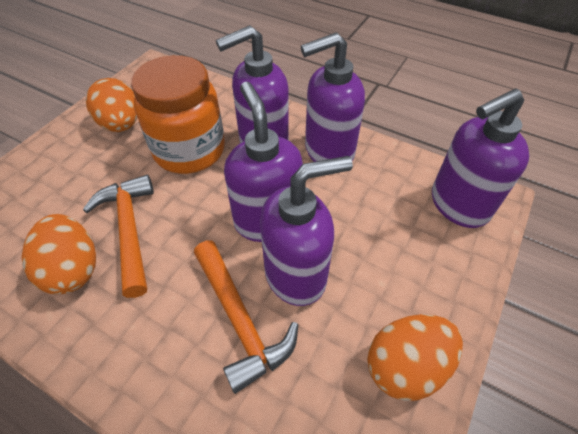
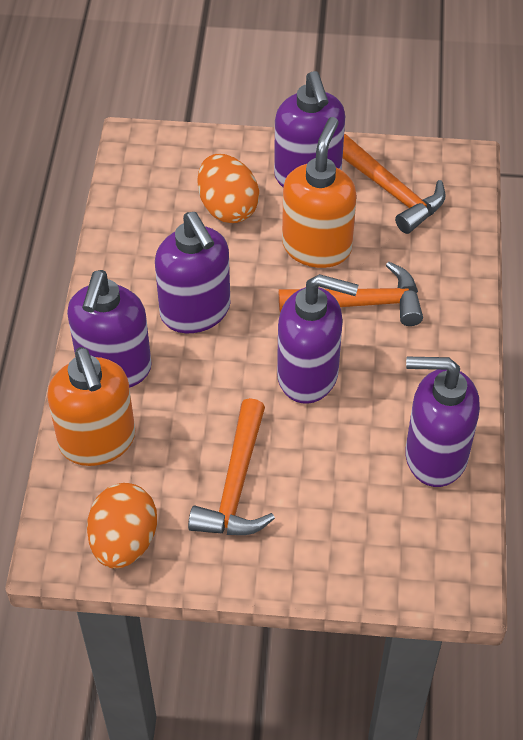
orange egg: [22,214,96,294] [86,78,137,132] [367,314,463,401] = 3 -> [87,483,157,569] [198,154,259,223] = 2
orange hammer: [83,175,154,298] [194,240,298,394] = 2 -> [188,398,275,535] [279,262,423,326] [343,134,446,234] = 3
orange jar: [131,55,225,174] = 1 -> none = 0
orange soap dispenser: none = 0 -> [47,347,135,466] [282,117,357,268] = 2

